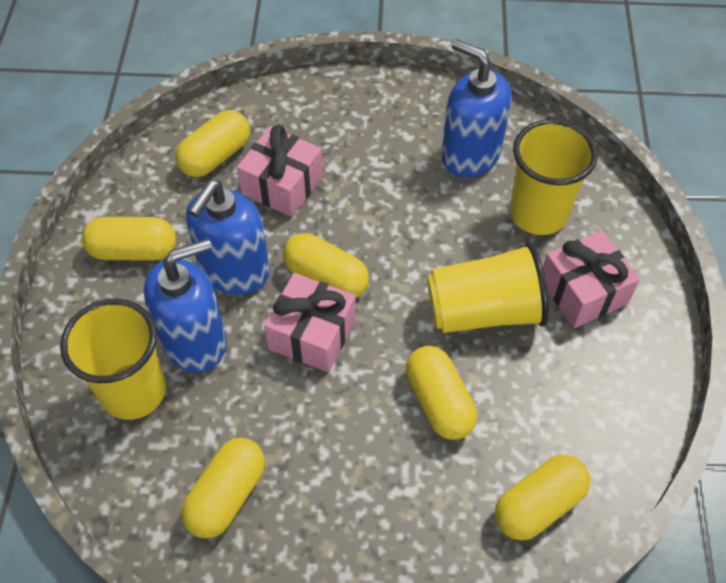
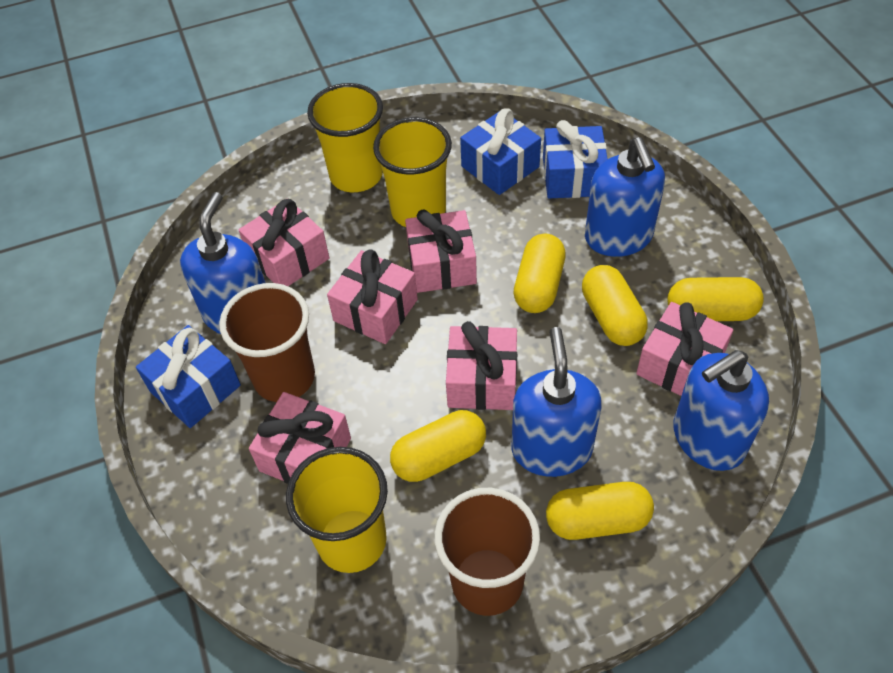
blue gift: none = 0 -> [136,325,241,428] [460,108,541,195] [543,120,608,199] = 3
blue soap dispenser: [144,238,226,373] [186,180,270,295] [442,39,512,177] = 3 -> [180,192,265,334] [511,327,602,477] [585,137,665,257] [673,350,769,471] = 4
brown cup: none = 0 -> [219,283,315,402] [435,488,540,616] = 2
pink gift: [237,125,323,217] [264,273,356,372] [543,230,640,328] = 3 -> [239,199,329,286] [249,392,351,484] [327,249,418,344] [405,209,477,293] [446,321,517,410] [636,302,733,396] = 6
yellow capsule: [82,217,176,261] [175,110,250,177] [181,438,265,539] [283,233,369,298] [406,346,477,440] [495,455,590,541] = 6 -> [390,410,486,482] [514,234,566,313] [546,482,654,540] [582,265,648,346] [668,277,764,321] = 5

